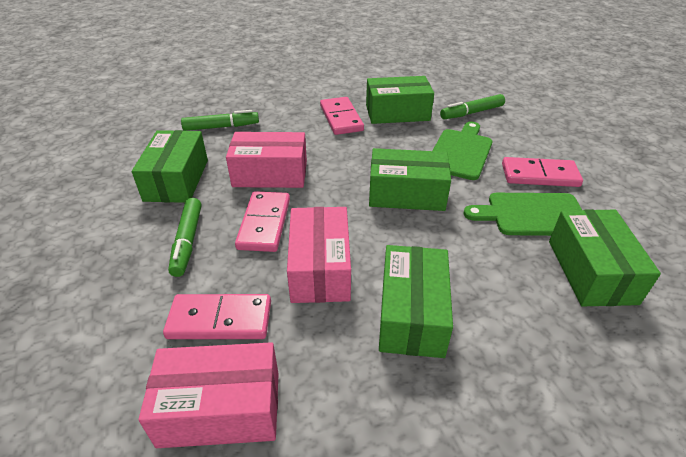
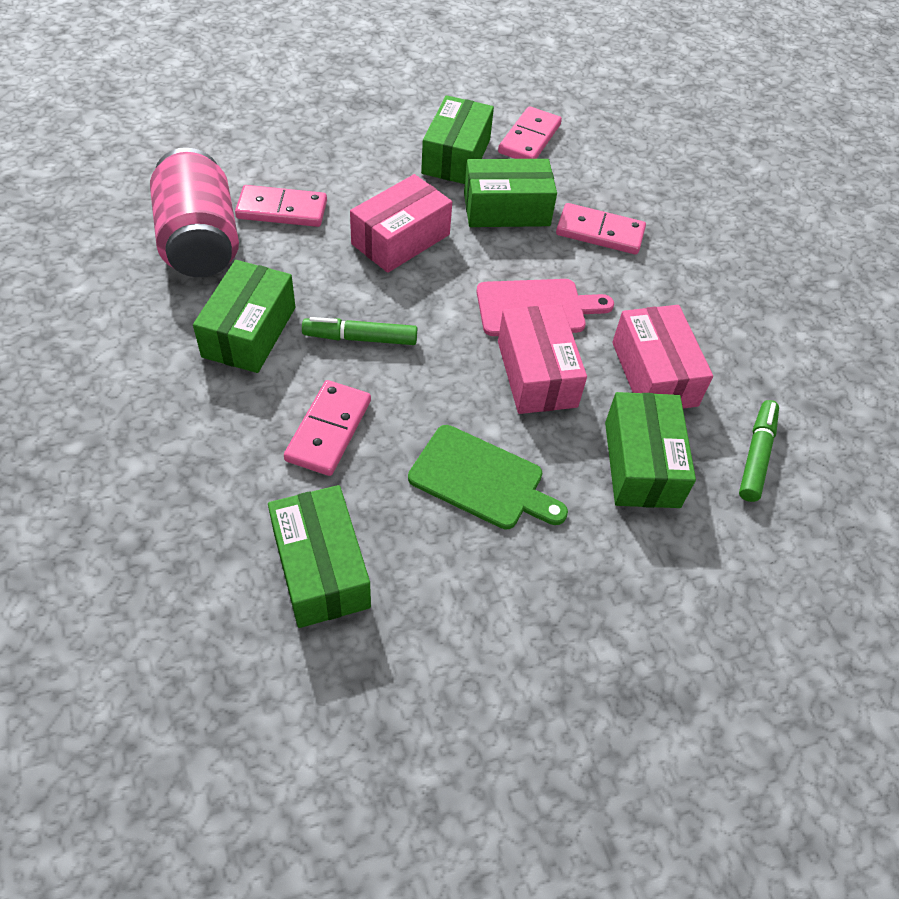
green cutting board: [433,121,492,180] [464,193,582,236] = 2 -> [408,425,568,529] = 1
green marker: [168,198,201,277] [181,110,259,131] [440,94,505,120] = 3 -> [302,317,417,345] [739,400,779,502] = 2
pink can: none = 0 -> [150,148,239,277] = 1
pink cutting board: none = 0 -> [476,279,614,336] = 1

